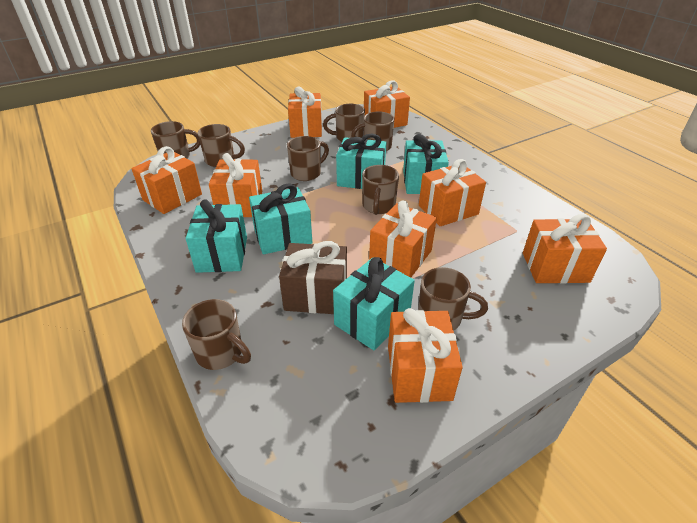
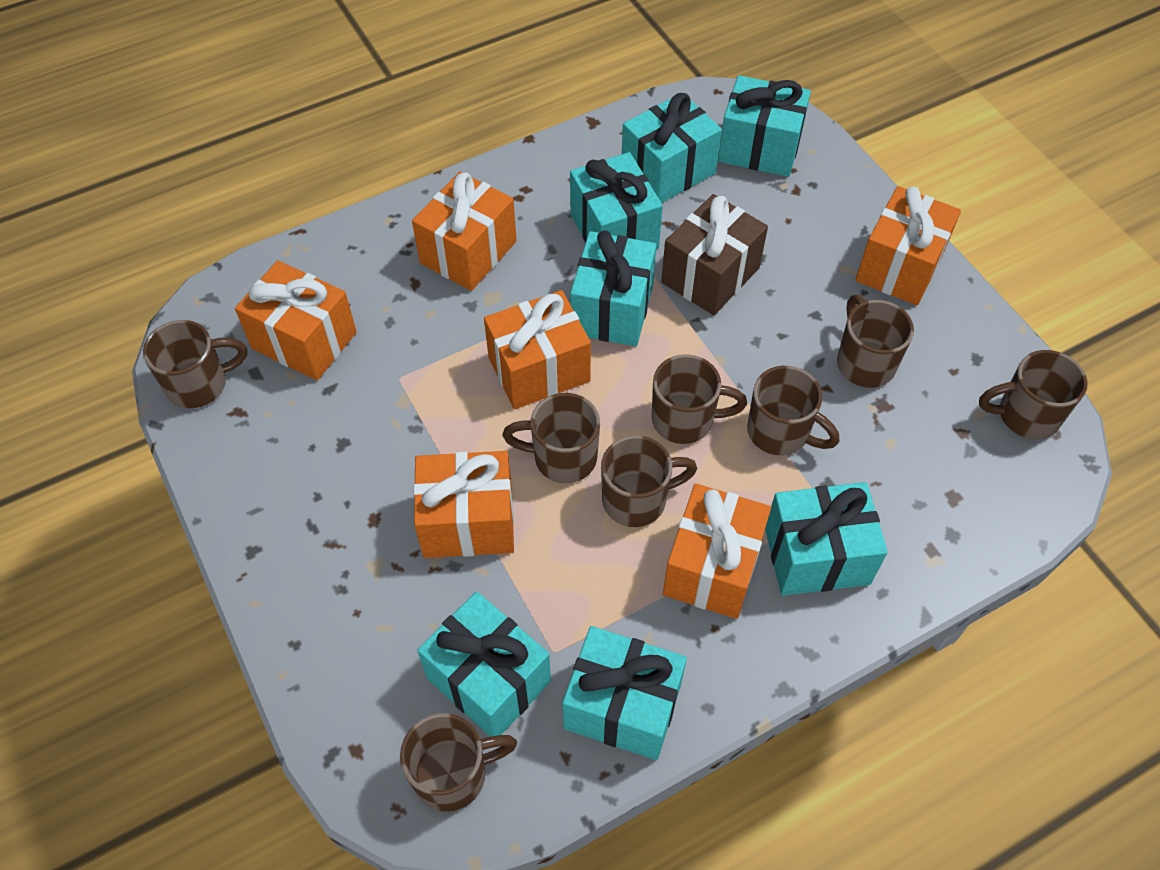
orange gift: [131,146,202,214] [209,153,262,217] [288,87,322,138] [364,80,410,128] [369,200,437,278] [388,308,463,403] [419,159,486,226] [523,214,607,284] = 8 -> [235,260,357,381] [412,172,517,291] [413,451,514,558] [484,290,591,409] [663,484,771,619] [856,186,961,305] = 6
turquoise gift: [186,199,247,273] [249,183,312,254] [333,257,415,350] [336,134,387,189] [403,134,449,194] = 5 -> [417,592,551,737] [562,626,687,760] [570,152,663,249] [570,230,656,347] [622,93,722,203] [718,75,811,177] [765,482,888,596] = 7

